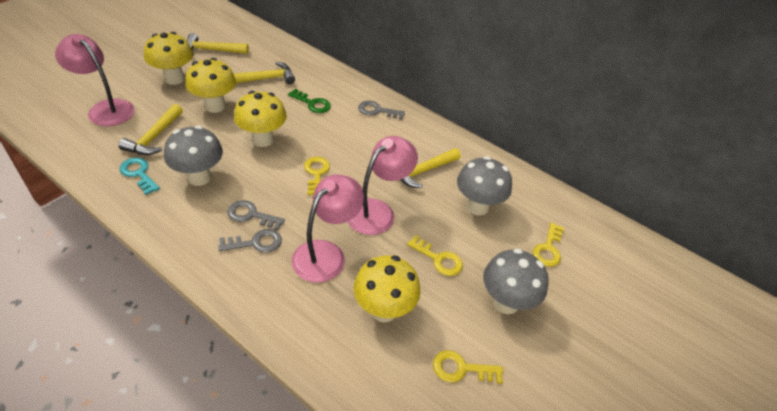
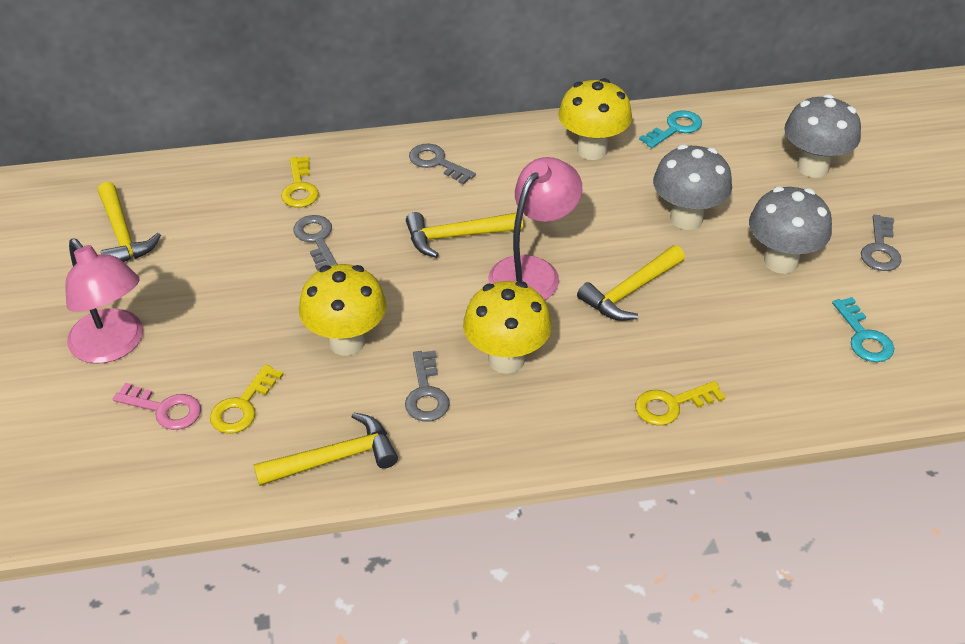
green key: [288,89,331,113] = 1 -> none = 0
grey key: [218,229,282,253] [227,200,285,231] [358,101,405,120] = 3 -> [293,215,337,271] [405,351,450,422] [409,144,476,185] [861,215,901,271] = 4
pink key: none = 0 -> [113,383,201,430] = 1
pink lamp: [55,34,135,126] [292,174,364,283] [347,136,418,235] = 3 -> [65,238,143,364] [488,157,582,300] = 2
turquoise key: [120,157,160,195] = 1 -> [639,110,702,148] [832,297,894,362] = 2
yellow key: [304,157,330,195] [407,235,463,276] [433,350,503,384] [533,223,564,267] = 4 -> [210,364,284,434] [281,156,319,208] [635,381,725,425] = 3
yellow mushroom: [144,32,193,85] [185,58,236,113] [234,91,287,147] [354,256,420,322] = 4 -> [299,264,386,356] [463,281,552,374] [558,78,632,160] = 3

